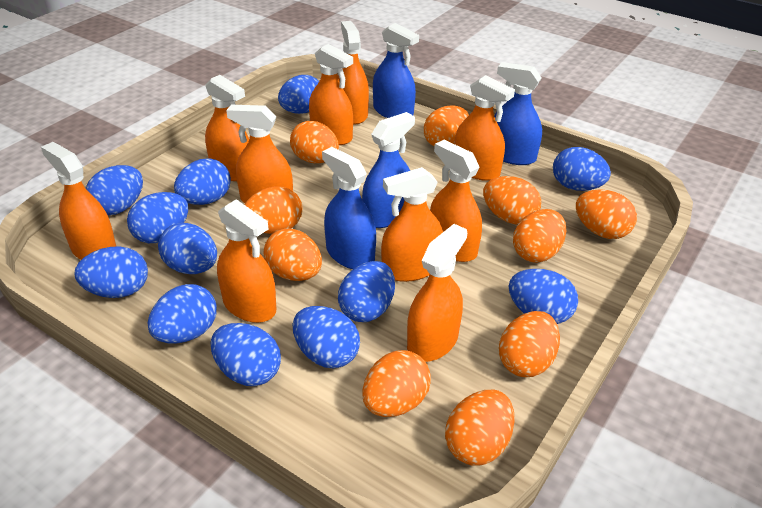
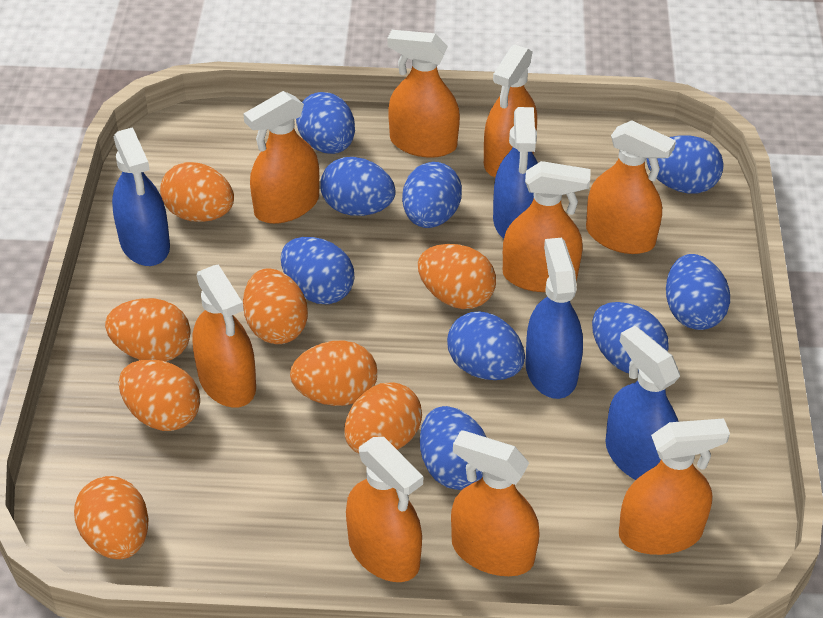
blue egg: [74,246,148,298] [86,165,143,215] [127,192,188,243] [147,284,217,344] [158,223,217,274] [174,159,231,205] [211,323,281,386] [278,75,319,114] [293,306,360,368] [338,261,395,322] [509,269,578,324] [553,147,611,191] = 12 -> [281,237,354,304] [296,92,355,154] [320,157,396,216] [402,162,462,228] [420,406,486,490] [447,312,525,380] [592,302,669,373] [646,135,724,194] [666,254,730,330] = 9
orange egg: [244,186,303,234] [263,228,322,281] [290,121,339,163] [362,350,431,417] [424,106,469,147] [445,390,515,466] [483,176,541,224] [499,311,560,377] [513,209,566,263] [576,189,637,239] = 10 -> [74,476,149,559] [105,298,191,362] [119,359,200,431] [160,162,234,222] [243,268,308,344] [290,341,377,406] [344,382,422,454] [418,244,496,309] = 8
orange spray bottle: [41,142,116,260] [205,75,249,181] [217,199,276,323] [226,105,293,203] [309,44,353,145] [338,21,369,124] [381,167,443,282] [407,224,467,362] [430,140,482,262] [455,75,515,181] = 10 -> [192,264,256,408] [243,91,319,224] [346,437,423,582] [387,30,460,158] [451,430,540,576] [484,44,537,177] [503,161,591,292] [586,120,676,254] [619,418,730,555] = 9

